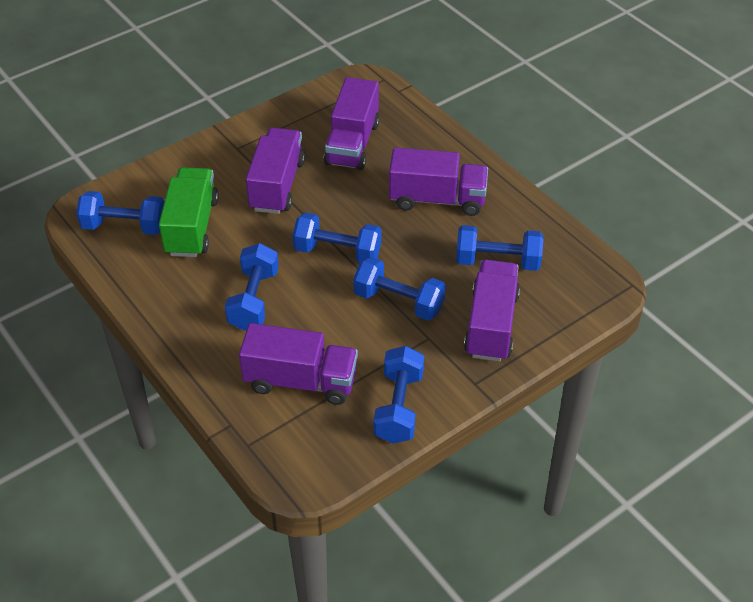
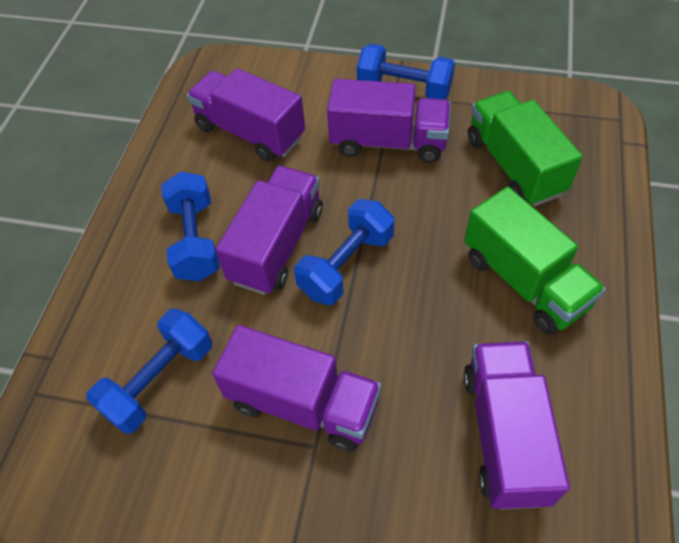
blue dumbbell: [76,191,164,235] [225,243,279,331] [293,212,382,263] [353,257,446,320] [374,346,424,443] [456,225,544,271] = 6 -> [86,308,212,434] [161,171,220,281] [294,199,394,305] [357,44,455,99] = 4
green truck: [159,167,219,257] = 1 -> [464,187,606,334] [468,91,583,206] = 2

